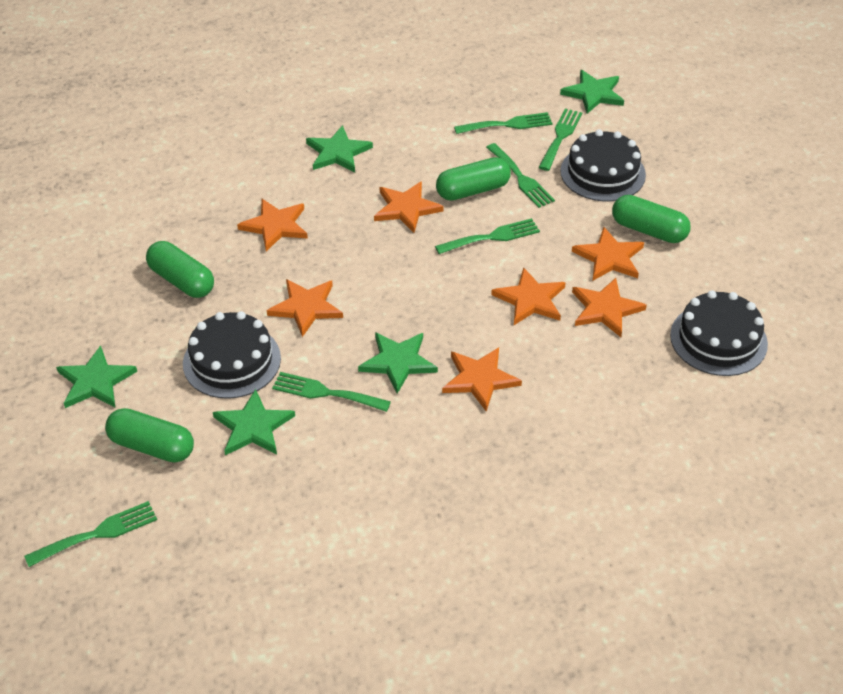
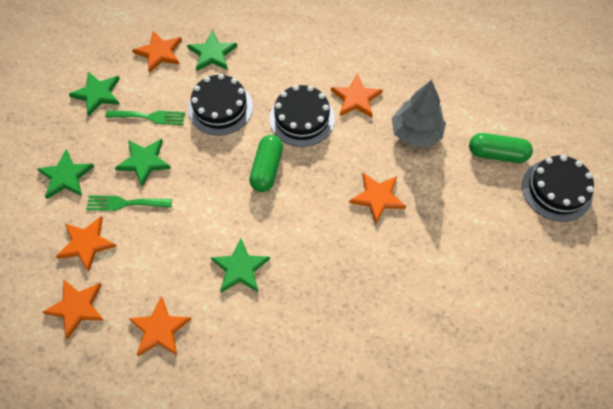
green capsule: [105,408,194,462] [146,241,214,298] [436,157,511,201] [612,195,691,243] = 4 -> [249,135,283,192] [469,133,533,163] = 2
green fork: [24,501,157,567] [272,372,391,412] [435,218,540,254] [454,112,553,134] [486,143,555,208] [539,109,582,171] = 6 -> [86,195,172,211] [105,110,185,125] = 2
grey tree: none = 0 -> [392,80,446,148] = 1
orange star: [237,199,308,251] [267,279,343,337] [374,181,444,233] [442,347,522,412] [491,267,566,325] [572,227,644,281] [572,278,647,337] = 7 -> [42,280,104,339] [56,216,117,272] [128,296,191,356] [132,31,182,73] [331,74,383,118] [349,173,406,224] = 6

